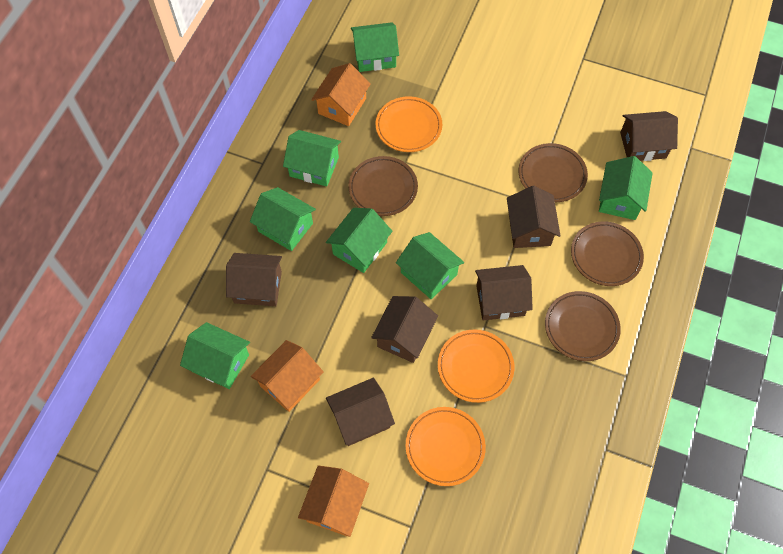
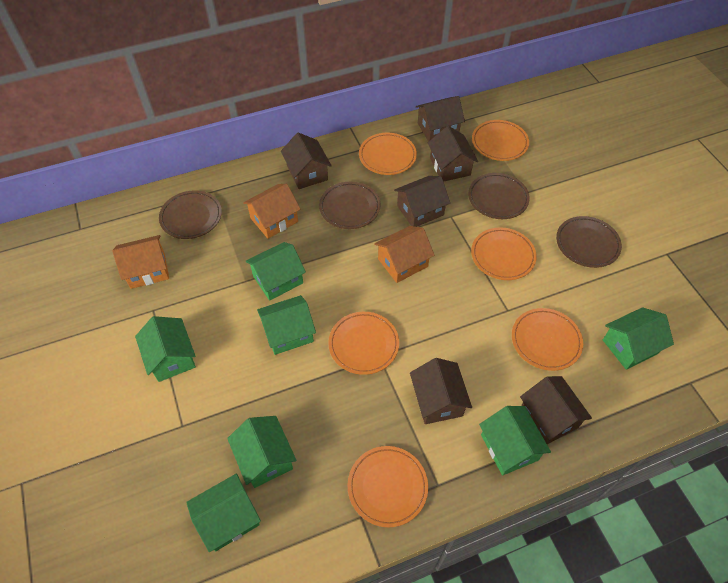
orange plate: [376,96,442,152] [406,407,486,486] [438,330,514,403] = 3 -> [328,312,399,375] [348,446,428,527] [359,133,417,175] [471,227,537,280] [472,120,529,161] [512,308,583,371] = 6

